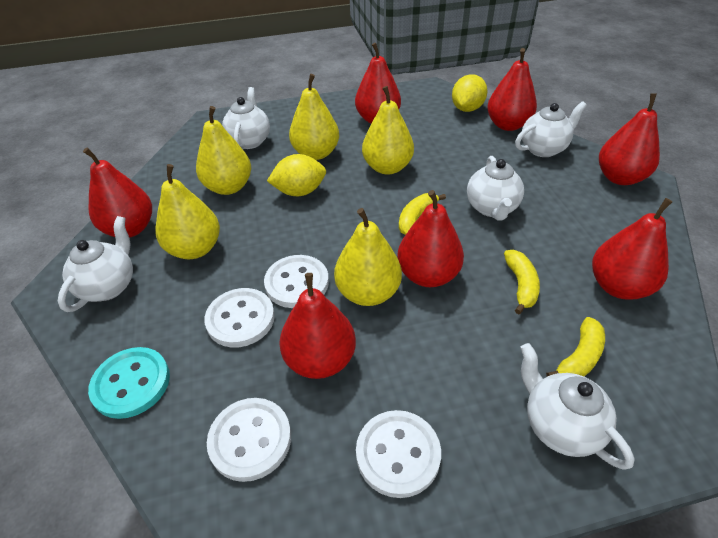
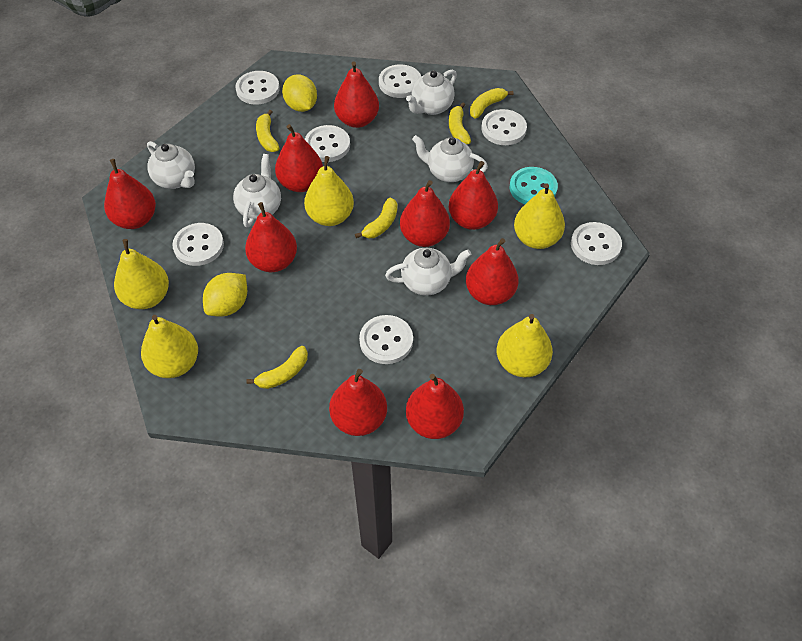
red pear: [83,148,152,238] [279,273,356,379] [355,43,401,123] [397,190,464,287] [487,48,537,131] [592,198,672,300] [599,93,660,185] = 7 -> [104,159,156,229] [245,202,297,272] [275,124,323,192] [329,369,387,436] [334,61,379,128] [400,180,450,247] [406,374,464,439] [449,161,498,230] [466,238,519,305] = 9
white button: [204,288,275,348] [207,398,291,482] [264,255,329,308] [356,410,441,498] = 4 -> [172,223,224,266] [235,71,280,105] [305,125,350,162] [359,315,413,364] [379,64,421,98] [482,109,527,145] [571,222,622,265] = 7
yellow banana: [399,193,446,235] [504,250,540,314] [546,317,605,377] = 3 -> [246,346,308,389] [256,110,279,152] [355,198,397,239] [449,102,471,145] [470,88,514,119] = 5

